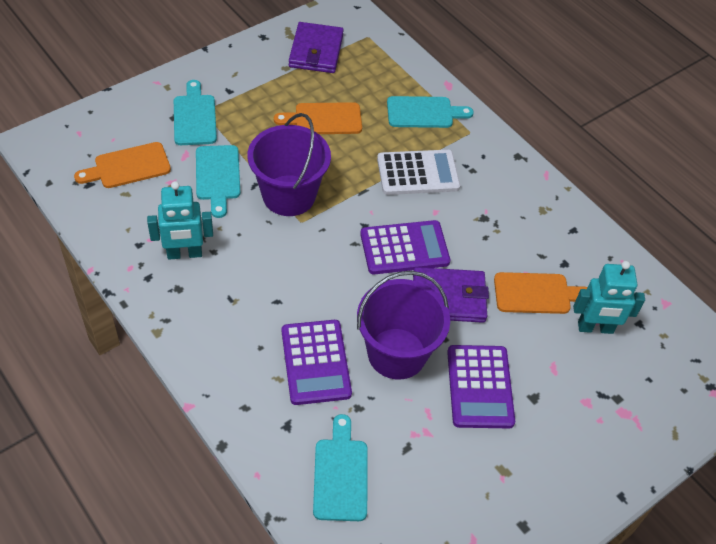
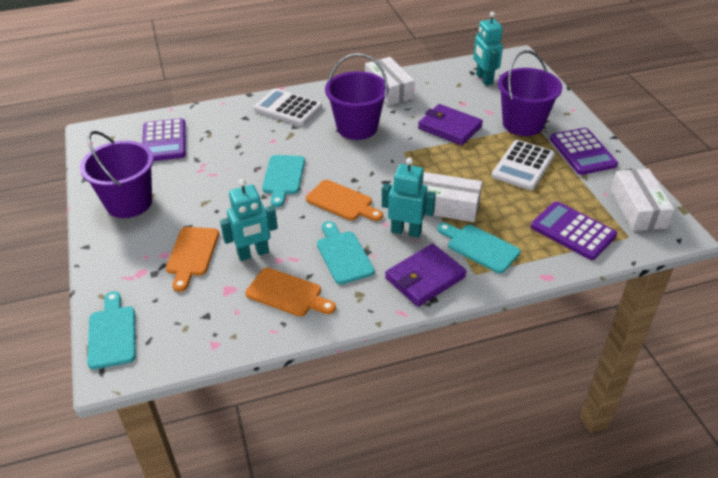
purple bucket: [248,113,331,216] [357,271,450,379] = 2 -> [80,131,154,218] [325,53,389,140] [498,50,562,136] = 3
turquoise robot: [147,181,213,260] [573,261,645,334] = 2 -> [220,179,278,261] [382,157,436,238] [473,12,503,86] = 3
white box: none = 0 -> [365,57,415,106] [422,172,482,222] [611,169,675,231] = 3
white calculator: [377,150,460,195] = 1 -> [254,89,322,126] [492,140,555,190] = 2

